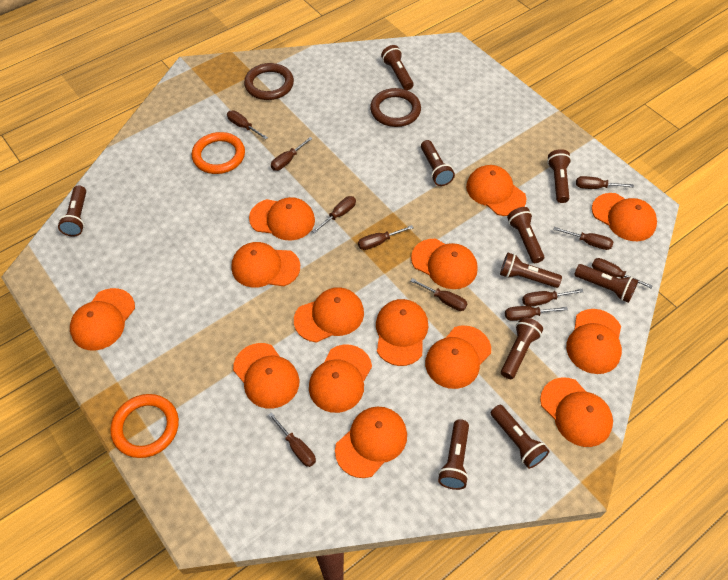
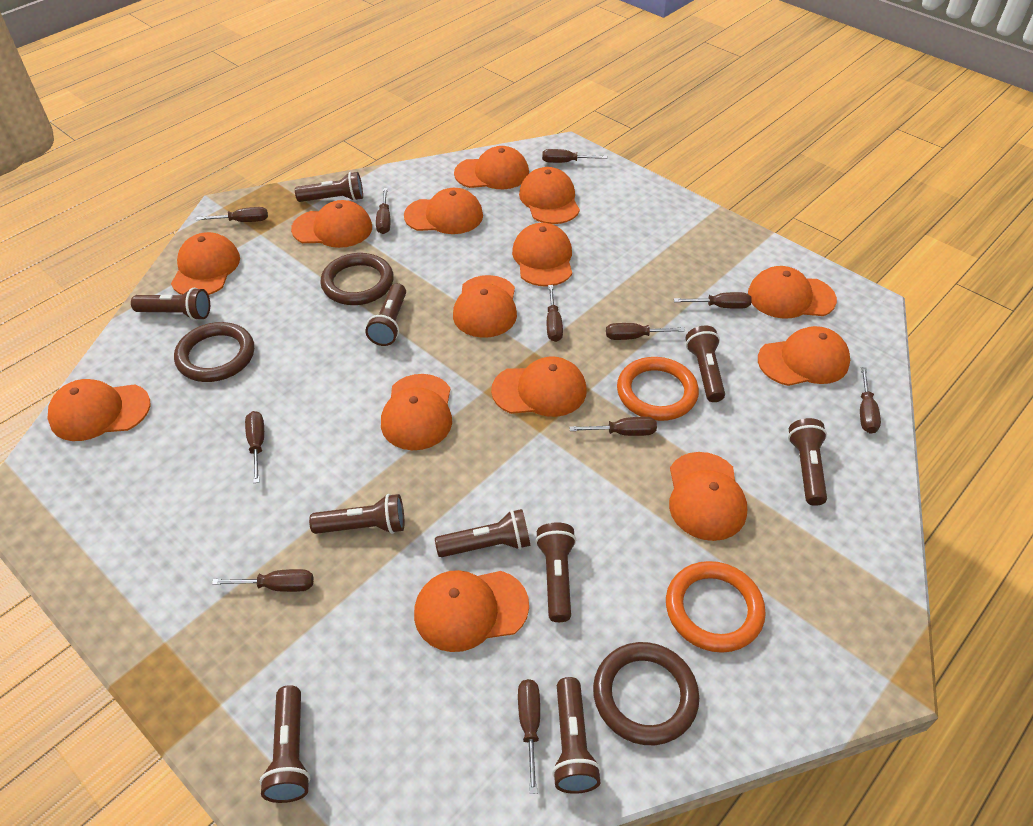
brown ring: [244,63,294,100] [370,88,421,127] = 2 -> [174,322,254,382] [320,253,394,305] [593,642,699,745] = 3

